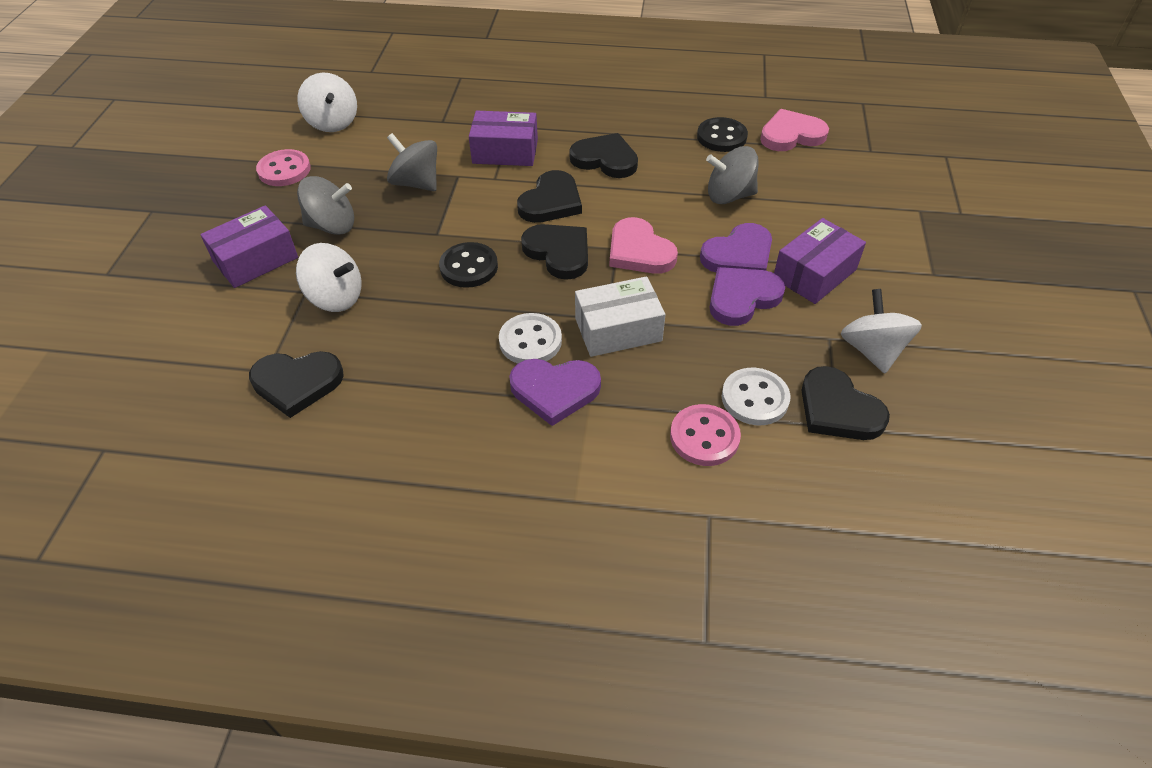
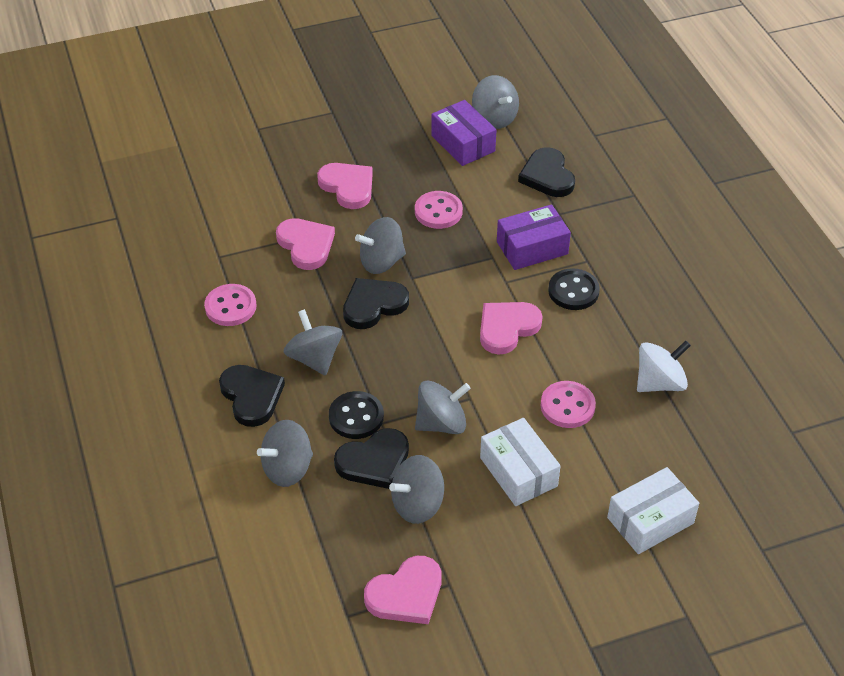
black heart: [249,351,344,418] [517,170,582,223] [521,224,588,280] [570,133,638,178] [801,366,890,440] = 5 -> [219,365,285,427] [334,428,409,489] [343,278,409,329] [518,147,575,197] = 4
grey spinning top: [297,176,354,235] [387,133,437,191] [706,146,759,204] = 3 -> [257,420,313,487] [283,309,342,376] [355,217,406,274] [389,455,444,524] [415,381,471,434] [472,75,519,129] = 6
pink button: [256,149,310,186] [670,404,741,466] = 2 -> [204,284,256,326] [415,191,463,229] [541,381,596,428] = 3
pink heart: [609,217,678,274] [760,109,829,151] = 2 -> [276,218,335,270] [317,163,373,209] [364,556,442,624] [480,302,543,355] = 4
purple box: [200,205,298,288] [469,111,538,166] [774,218,866,304] = 3 -> [431,100,496,166] [497,204,571,270] = 2
purple heart: [509,359,601,426] [700,223,772,272] [709,267,785,326] = 3 -> none = 0
white box: [575,276,666,357] = 1 -> [480,418,561,506] [607,467,699,554] = 2
white button: [499,313,562,363] [722,368,791,425] = 2 -> none = 0
white spinning top: [296,243,362,312] [297,73,357,132] [841,289,922,373] = 3 -> [637,340,691,392] = 1

